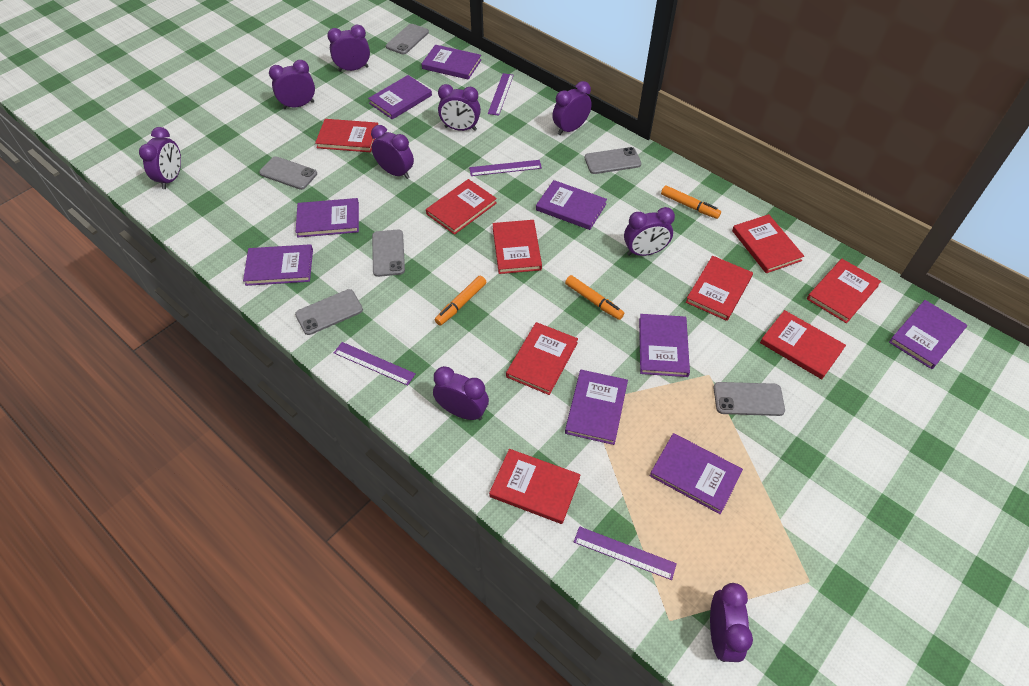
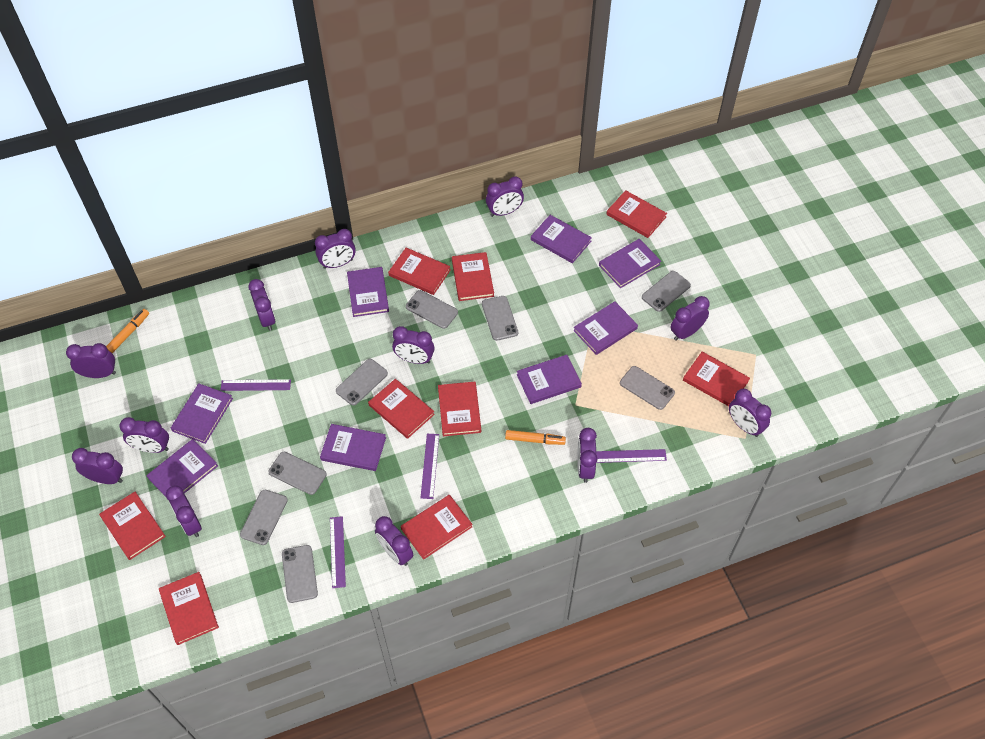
grey phone: [259,156,317,190] [295,289,363,335] [372,230,405,277] [386,24,429,54] [585,147,641,174] [714,382,785,416] = 6 -> [240,490,288,545] [268,452,327,495] [282,545,318,603] [336,359,388,406] [406,290,458,329] [482,296,518,341] [620,366,675,410] [642,271,691,312] = 8
orange marker: [435,276,486,326] [565,275,624,320] [661,185,721,219] = 3 -> [106,309,149,353] [505,430,566,445] = 2
purple book: [243,244,313,286] [296,198,359,238] [368,75,432,119] [422,45,481,80] [536,180,607,230] [565,370,628,445] [639,314,690,377] [650,433,743,514] [889,300,967,369] = 9 -> [146,439,218,497] [171,384,233,444] [320,424,386,471] [347,267,389,317] [517,355,582,404] [531,215,592,263] [573,301,638,355] [599,239,661,288] = 8
purple clock: [139,127,181,189] [269,60,315,109] [327,25,370,72] [371,125,414,179] [433,366,489,420] [438,84,481,131] [552,81,592,135] [624,207,675,256] [710,583,753,662] = 9 -> [66,343,116,378] [72,448,123,484] [119,417,169,453] [166,485,202,537] [248,279,275,331] [315,229,356,269] [375,516,413,566] [392,326,434,364] [486,176,524,217] [577,428,597,483] [670,296,710,341] [729,389,771,437] = 12

